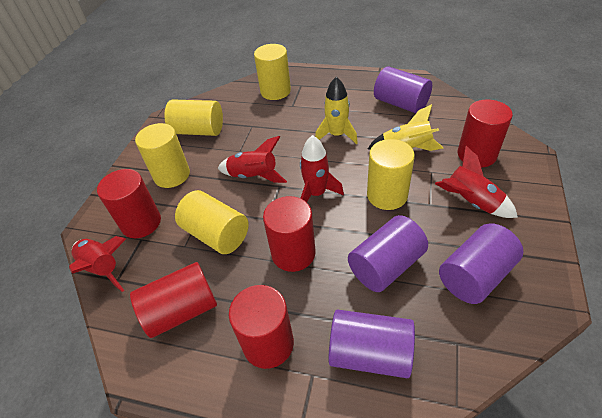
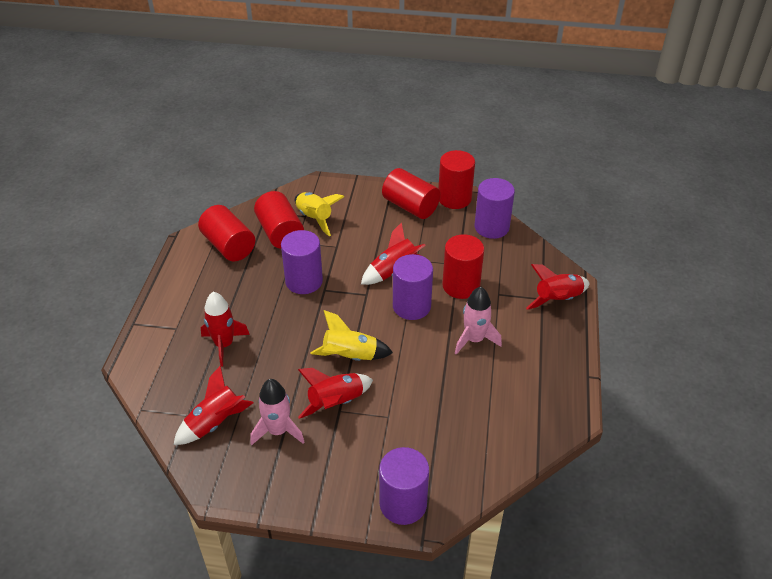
pink rocket: none = 0 -> [250,379,304,445] [455,287,502,355] = 2
red rocket: [69,236,126,292] [218,136,287,183] [300,135,344,202] [435,146,518,218] = 4 -> [174,366,254,445] [201,292,250,367] [298,368,373,419] [361,222,426,285] [526,264,590,310] = 5
yellow cylinder: [135,123,190,188] [164,99,223,136] [175,190,249,254] [254,44,291,100] [367,139,415,210] = 5 -> none = 0

